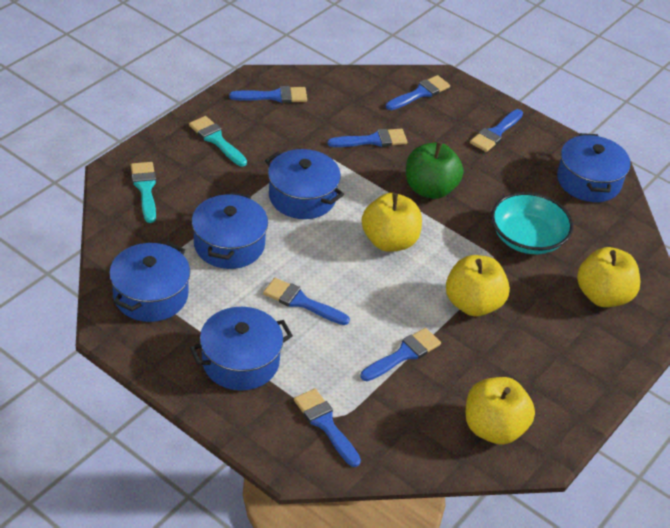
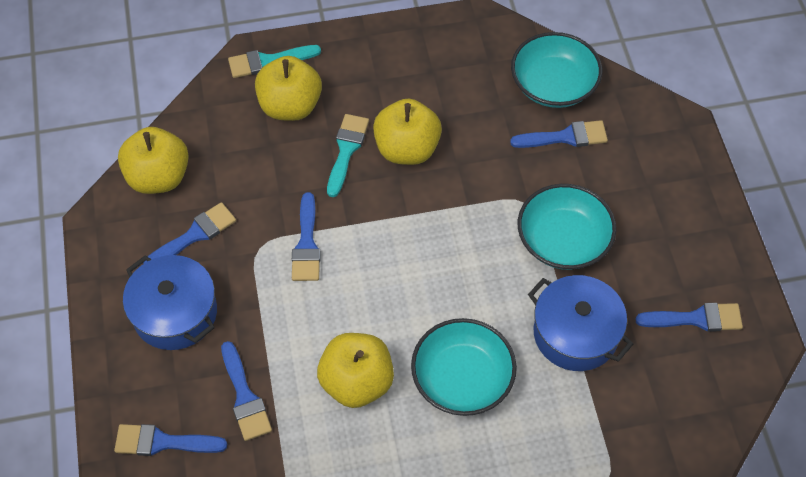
blue brush: [229,86,307,103] [263,278,350,325] [294,389,361,467] [327,129,407,147] [361,328,441,381] [386,75,450,110] [470,109,523,152] = 7 -> [114,424,227,456] [143,202,236,264] [221,341,272,441] [292,192,321,281] [510,120,608,148] [635,303,743,332] = 6
blue pot: [109,241,190,322] [190,307,293,391] [192,192,268,269] [265,149,344,219] [557,133,631,202] = 5 -> [123,255,217,350] [528,275,633,371] = 2
green apple: [406,142,464,199] = 1 -> none = 0
turquoise bowl: [491,192,573,254] = 1 -> [411,318,517,416] [511,32,602,108] [518,184,616,270] = 3

